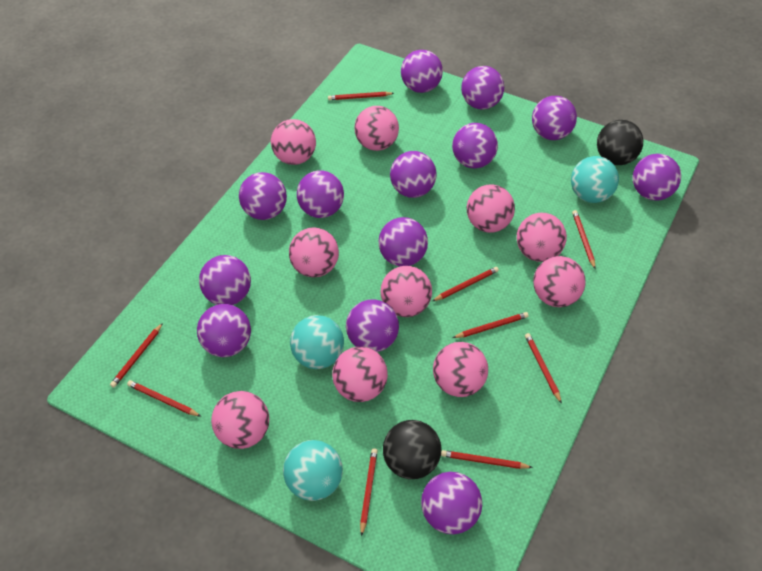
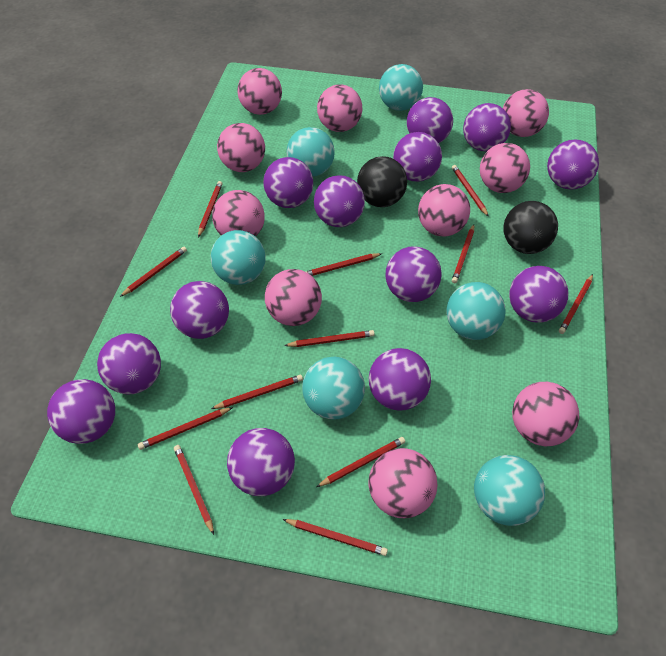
red pencil: [110,323,163,388] [127,380,201,417] [328,92,394,100] [360,448,378,536] [432,267,499,301] [441,450,533,469] [453,312,529,338] [525,333,562,404] [572,210,596,269] = 9 -> [120,247,187,297] [138,407,233,450] [174,445,214,535] [198,181,222,237] [211,375,303,409] [283,519,388,556] [284,330,375,347] [306,253,382,276] [316,437,405,487] [452,165,489,217] [452,224,474,283] [559,274,593,334] = 12
turquoise ball: [283,440,343,501] [290,315,344,369] [571,156,619,203] = 3 -> [211,230,266,285] [286,127,335,177] [302,357,365,420] [379,64,423,111] [446,282,506,340] [474,455,545,526] = 6

